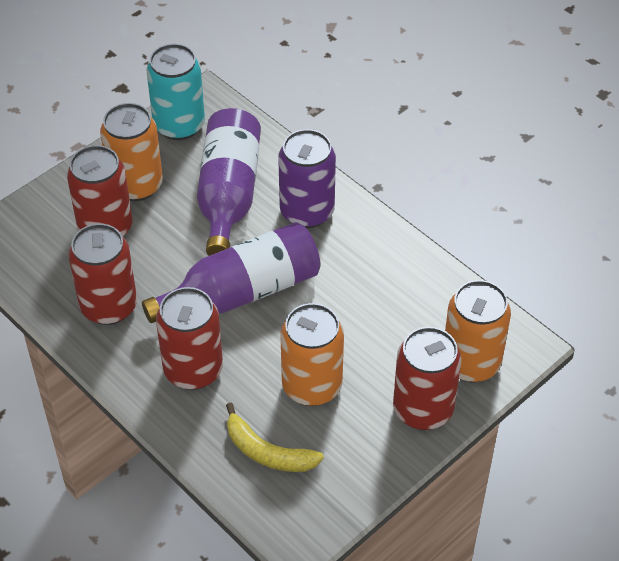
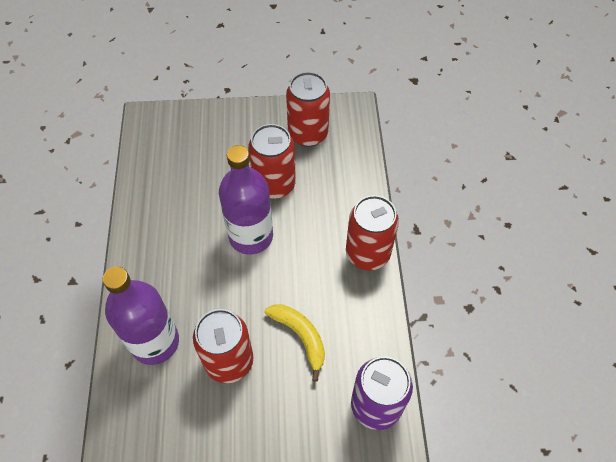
orange can: [100,103,163,201] [280,303,344,406] [445,280,511,382] = 3 -> none = 0
turquoise can: [147,44,205,140] = 1 -> none = 0

